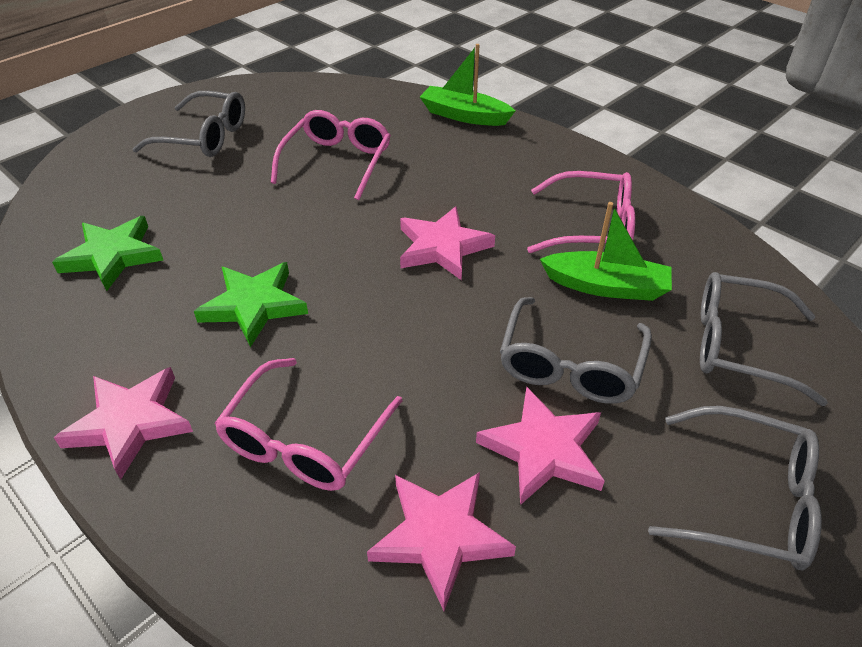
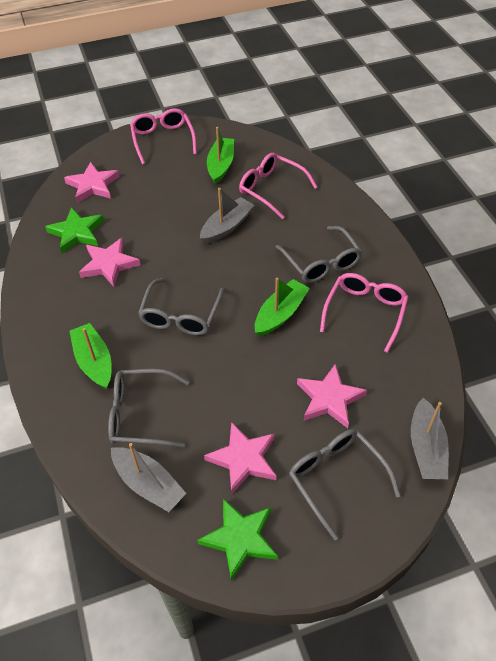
green boat: [420,44,515,126] [540,202,672,301] = 2 -> [69,323,112,389] [207,127,234,184] [255,278,310,336] = 3
grey boat: none = 0 -> [111,443,187,512] [200,188,254,244] [411,398,449,479] = 3

